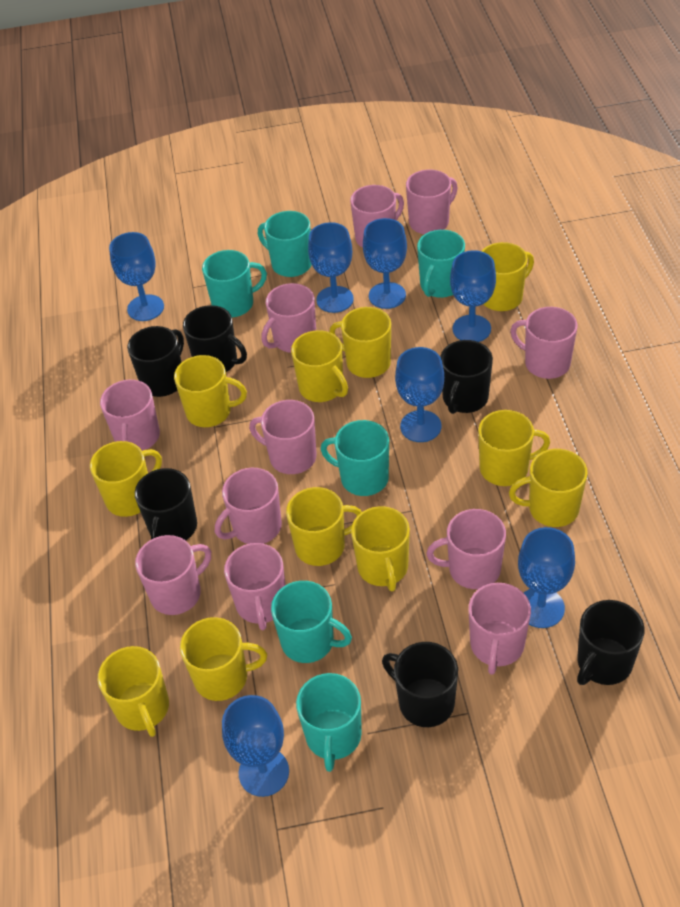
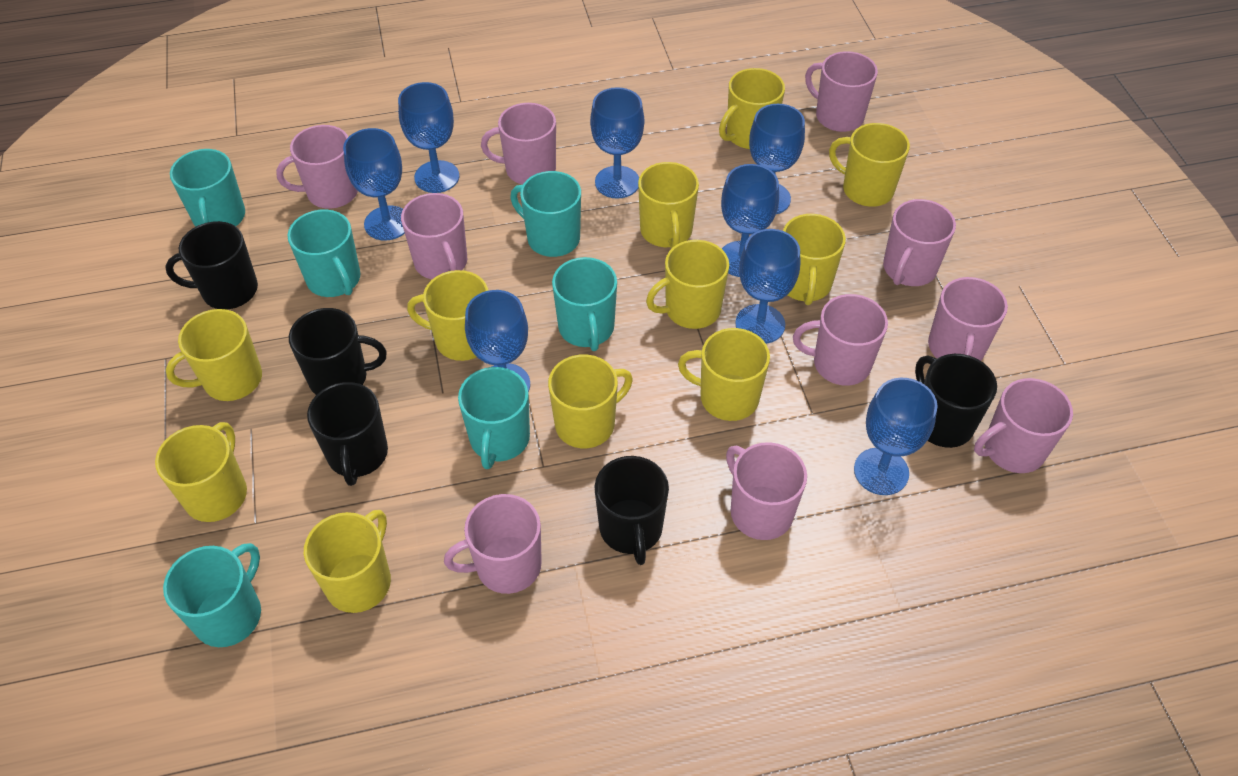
black mug: [127,326,184,397] [135,468,197,541] [183,305,247,372] [382,642,458,727] [440,340,493,414] [577,600,645,685] = 6 -> [166,221,258,309] [289,308,387,395] [307,382,388,486] [595,456,669,565] [915,354,997,448] = 5
blue goblet: [109,232,164,321] [222,695,289,797] [308,222,354,313] [363,218,407,309] [395,347,444,442] [450,250,496,342] [518,527,575,628] = 7 -> [343,128,405,240] [398,82,459,193] [465,290,530,392] [590,87,644,199] [721,164,779,277] [735,229,800,344] [749,104,805,214] [854,378,938,495] = 8
pink mug: [100,380,160,451] [135,535,211,615] [215,468,282,544] [224,543,285,630] [249,400,317,474] [261,283,316,353] [350,185,404,248] [406,170,458,234] [426,509,506,589] [468,583,531,675] [510,307,578,379] = 11 -> [276,125,358,209] [401,193,467,279] [444,494,542,594] [481,103,556,184] [726,442,807,540] [793,294,888,386] [805,51,878,132] [883,199,956,286] [928,277,1008,361] [974,378,1073,473] = 10

